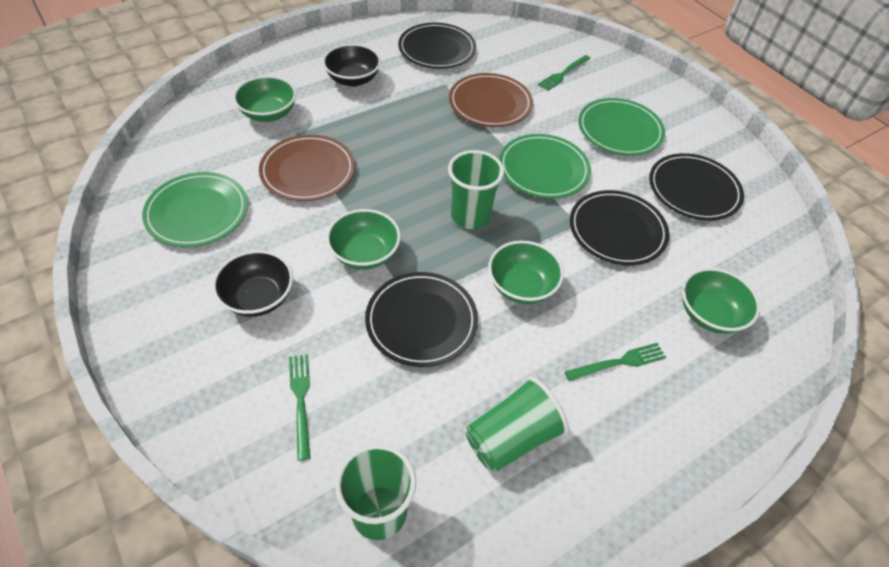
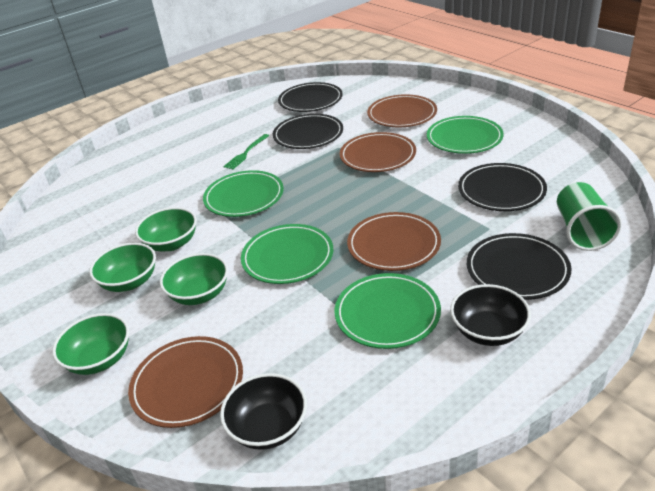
brown plate: [259,135,355,201] [449,73,533,127] = 2 -> [128,336,243,428] [340,132,416,172] [347,212,441,271] [367,94,437,127] = 4
green cup: [335,444,416,540] [448,150,504,229] [466,376,569,472] = 3 -> [557,182,622,251] = 1
green fork: [289,354,311,461] [538,55,591,91] [565,343,666,381] = 3 -> [223,134,269,170] = 1
green plate: [142,172,248,247] [499,134,591,199] [578,98,665,156] = 3 -> [203,170,284,217] [241,224,333,284] [335,273,441,349] [427,116,504,154] = 4

